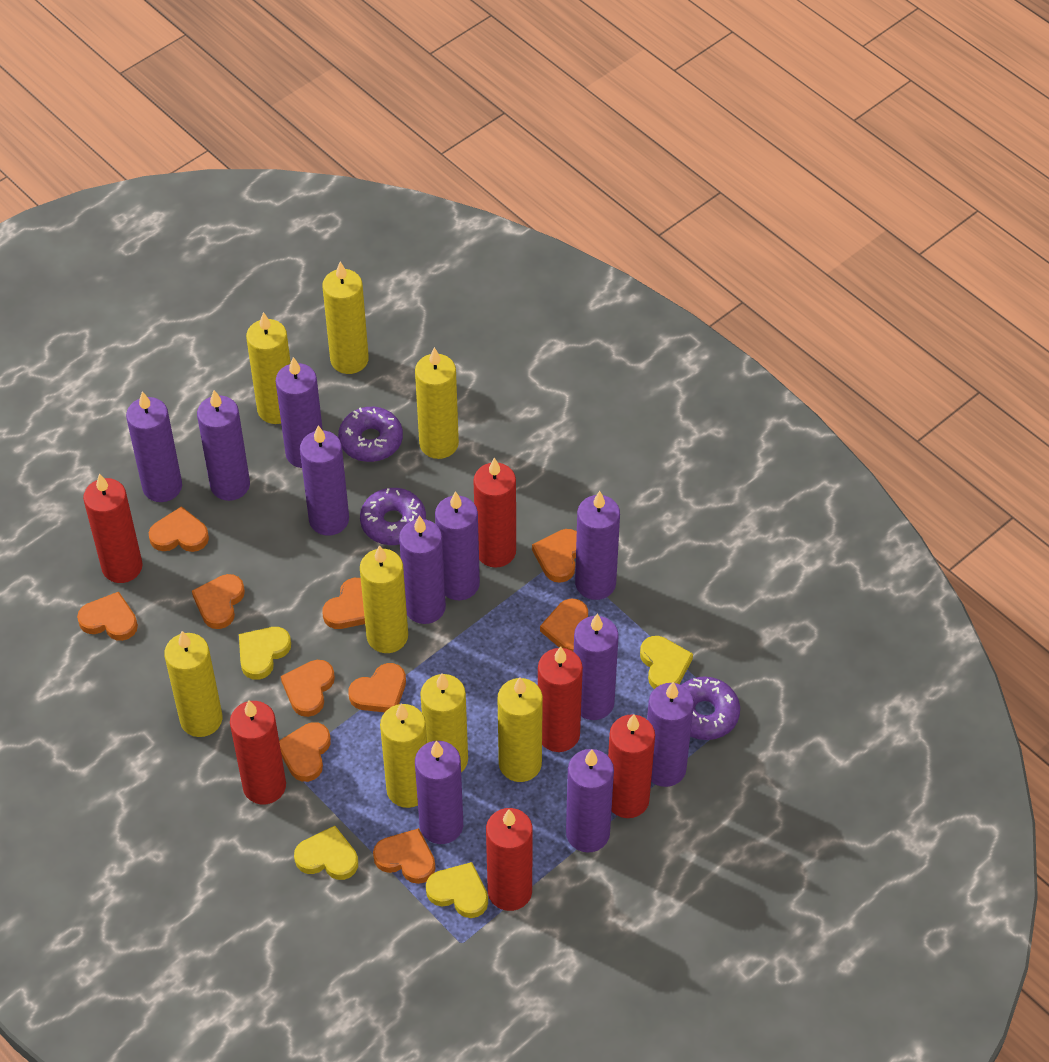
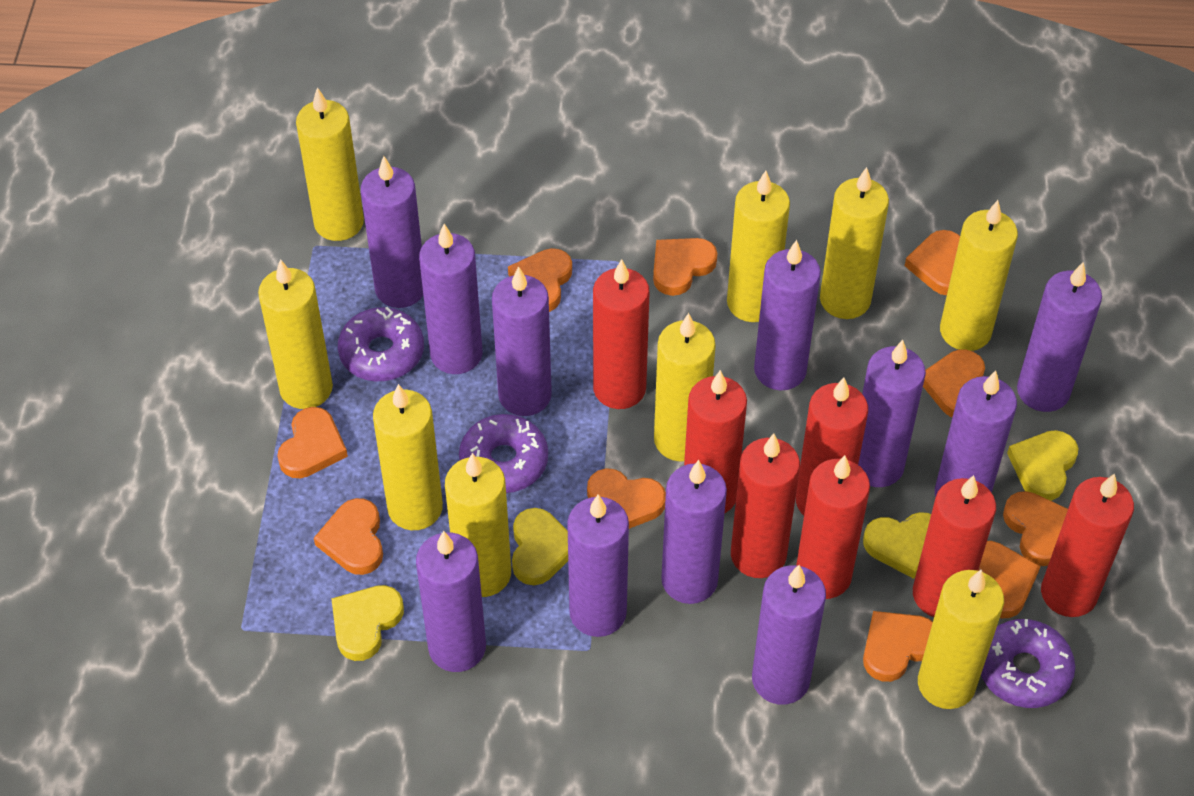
red candle: [83,474,143,583] [230,700,286,804] [473,458,516,568] [486,808,533,911] [538,646,583,752] [608,714,655,818] = 6 -> [593,259,649,409] [684,370,747,513] [731,434,800,578] [796,377,868,515] [796,455,870,599] [913,475,996,617] [1041,473,1134,617] = 7
yellow candle: [164,631,222,737] [246,312,291,424] [322,261,369,374] [360,545,408,653] [380,703,427,808] [415,347,459,459] [420,673,468,772] [498,677,543,782] = 8 -> [258,259,333,409] [296,87,364,241] [373,384,443,530] [445,453,511,597] [654,313,716,462] [727,171,790,322] [820,167,889,319] [918,570,1004,709] [940,200,1018,351] = 9

